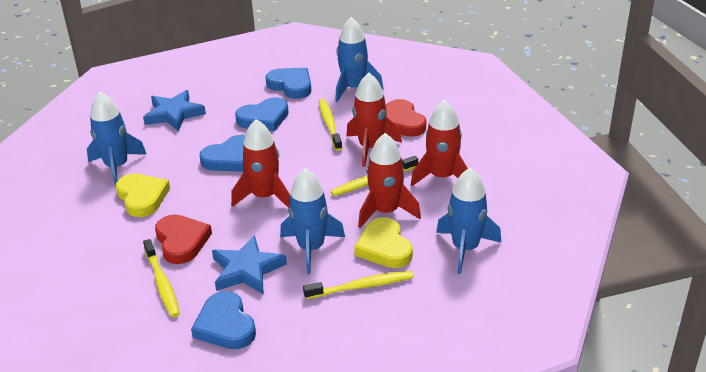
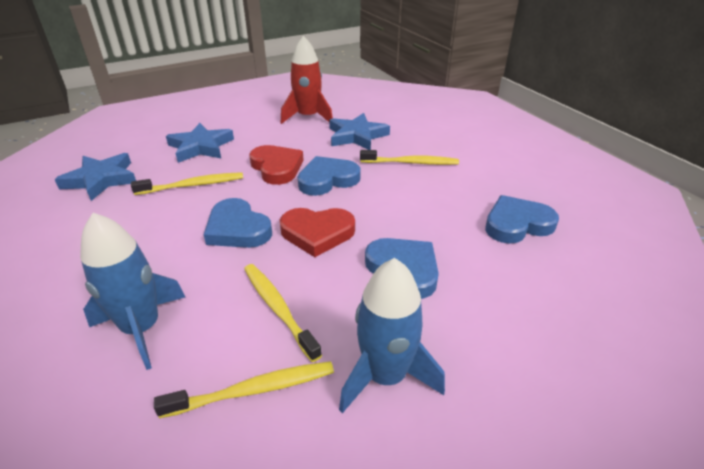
blue rocket: [87,92,147,187] [280,168,345,274] [335,17,384,102] [436,168,502,274] = 4 -> [80,213,185,370] [339,258,445,413] = 2
blue star: [143,90,206,131] [212,235,287,294] = 2 -> [54,153,136,201] [166,123,234,163] [329,113,390,150] = 3
red rocket: [231,119,290,208] [346,73,402,167] [358,133,421,228] [411,100,468,186] = 4 -> [281,36,333,124] = 1
yellow heart: [116,173,170,217] [354,217,413,268] = 2 -> none = 0

